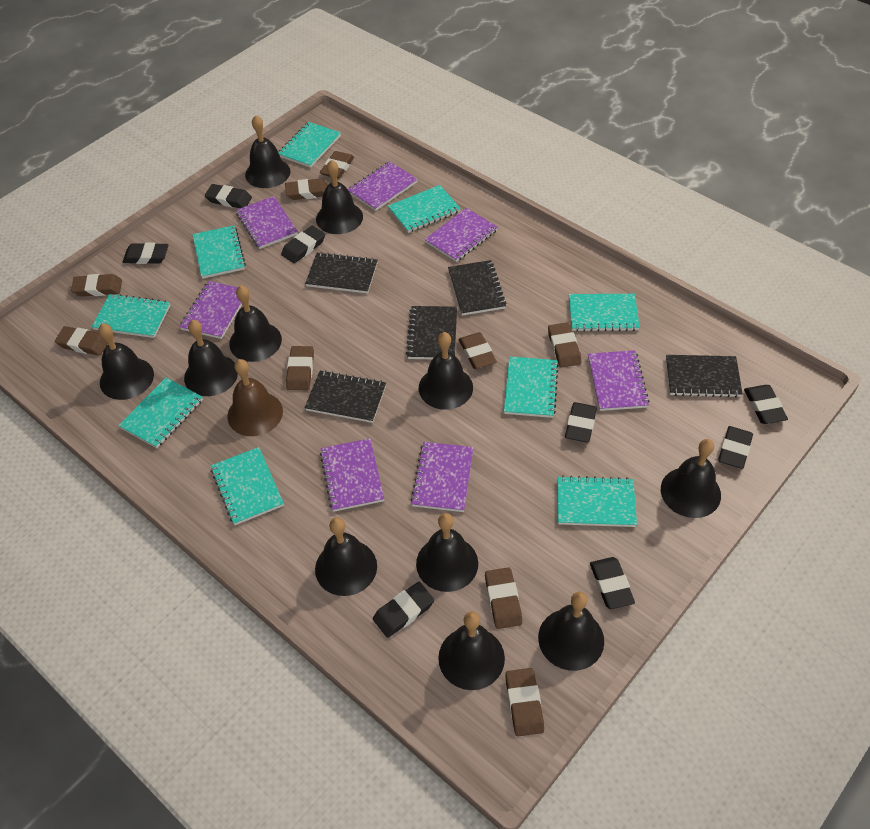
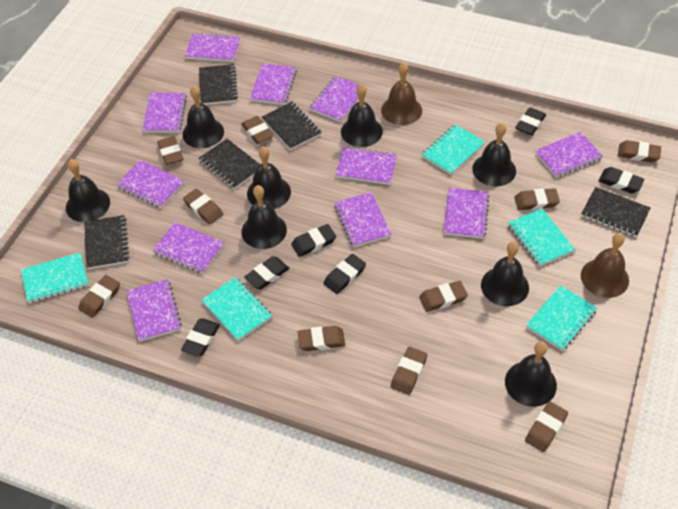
black bell: [98,323,154,400] [184,320,238,396] [229,285,282,362] [245,115,291,188] [315,517,377,596] [316,160,363,234] [416,513,478,592] [419,332,473,410] [438,611,505,690] [538,592,604,671] [661,439,721,518] = 11 -> [66,159,110,222] [182,86,224,148] [241,185,287,249] [247,146,291,209] [341,84,383,147] [472,123,516,186] [481,242,529,306] [505,341,557,407] = 8
black eraser: [123,242,169,264] [205,184,252,208] [281,226,325,263] [373,582,434,638] [565,402,597,443] [590,557,635,609] [718,426,753,469] [744,385,788,424] = 8 -> [181,318,220,357] [244,256,289,289] [291,224,336,257] [323,254,366,294] [515,107,546,135] [598,167,645,193] = 6
brown bell: [228,359,283,436] = 1 -> [381,62,422,125] [581,233,629,298] = 2
brown eraser: [55,326,108,356] [71,274,122,297] [285,178,328,200] [286,346,314,390] [320,151,354,179] [459,332,497,369] [485,567,522,629] [505,668,544,736] [548,322,581,368] = 9 -> [78,275,120,318] [157,136,184,165] [183,189,223,224] [241,116,274,144] [298,326,345,351] [391,347,428,395] [419,281,468,312] [515,188,560,210] [525,401,568,452] [618,140,661,162] = 10
purple notebook: [179,281,242,339] [236,196,298,249] [320,438,384,512] [348,161,418,211] [410,442,474,512] [425,208,498,262] [588,350,649,411] = 7 -> [116,160,184,208] [126,279,182,342] [143,93,187,132] [153,222,224,274] [185,33,241,62] [250,63,297,105] [310,76,367,122] [334,192,392,247] [336,147,397,185] [444,188,490,239] [535,132,603,178] = 11
turquoise notebook: [92,293,170,338] [118,378,203,448] [192,225,246,279] [211,447,284,525] [278,122,341,168] [388,185,461,233] [504,356,559,418] [557,476,637,527] [569,294,640,332] = 9 -> [21,252,89,303] [201,277,272,341] [421,124,485,175] [508,208,575,266] [526,285,597,351] = 5

